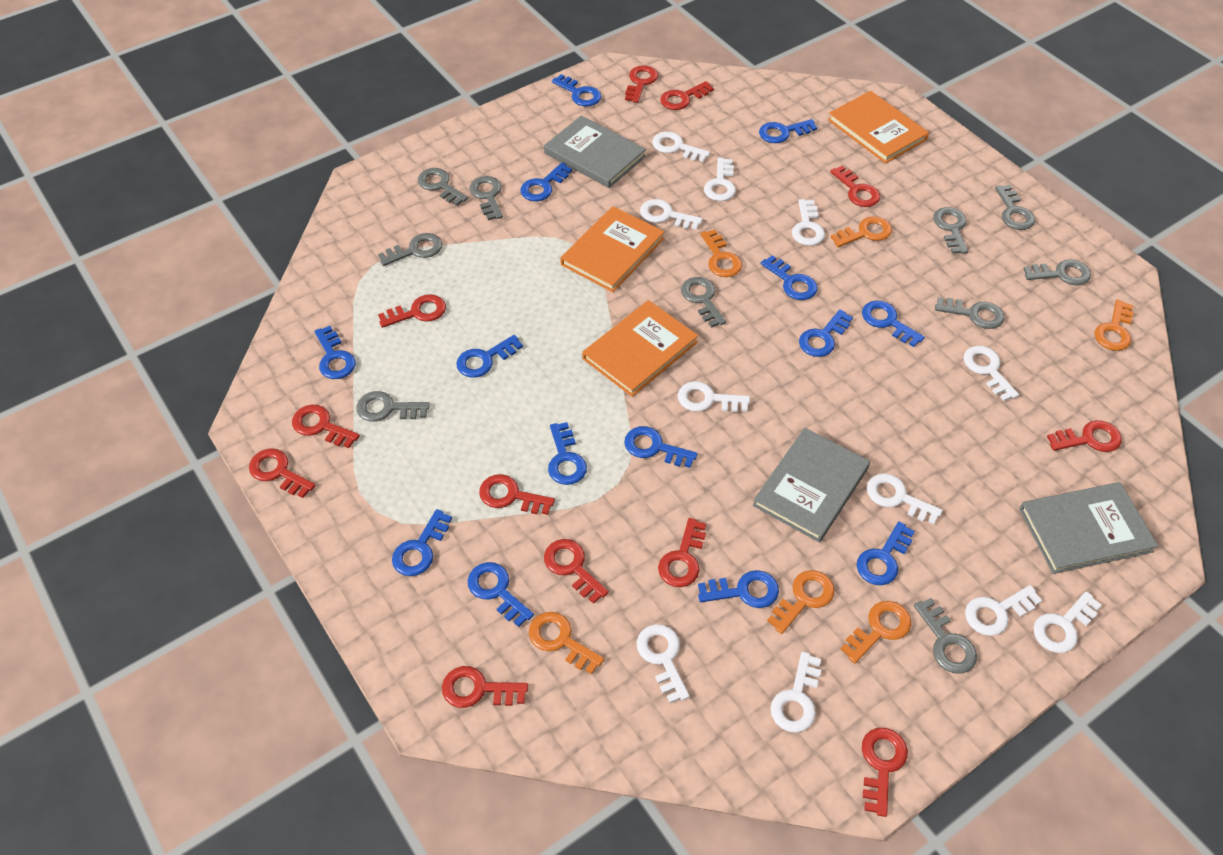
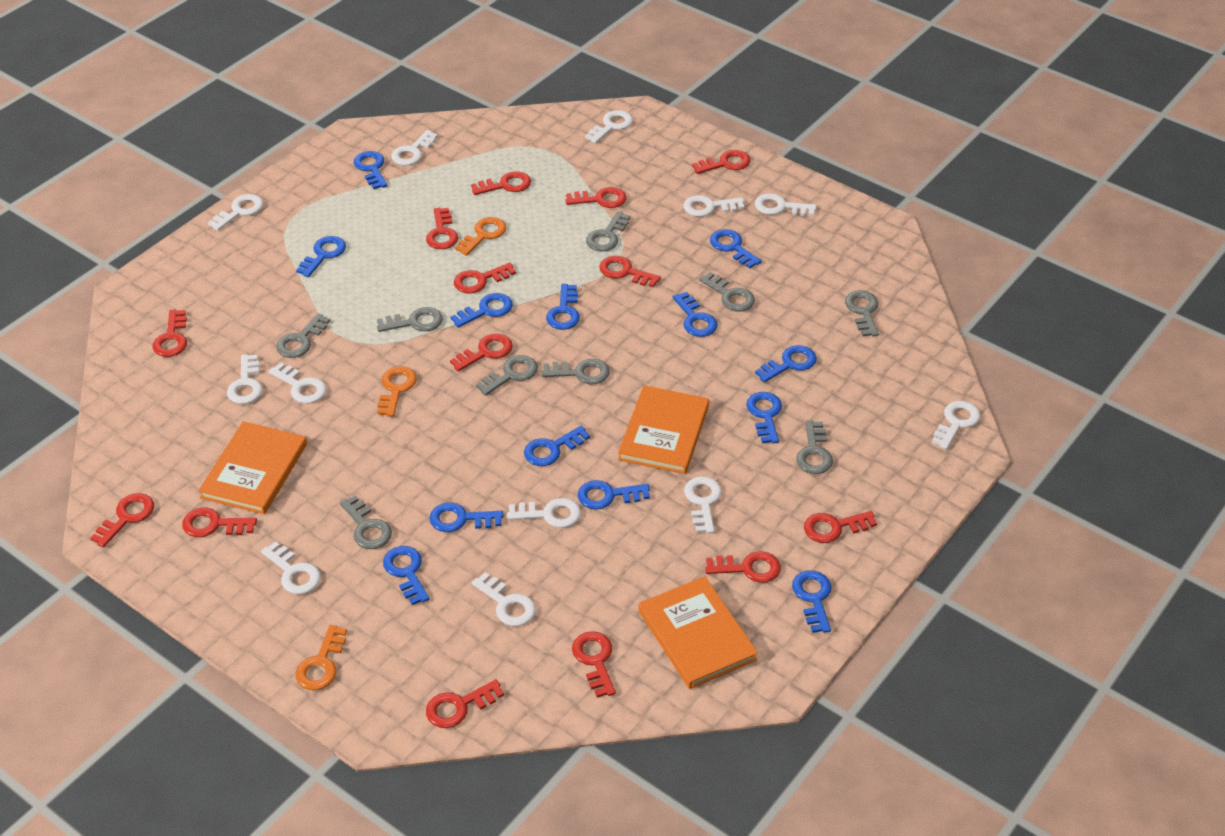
blue key: [314,326,356,379] [392,509,452,576] [456,335,523,377] [468,562,534,627] [520,163,572,201] [548,422,587,485] [552,74,601,106] [624,426,698,468] [698,570,779,608] [759,119,817,143] [761,255,818,300] [799,309,853,357] [857,521,915,585] [862,301,925,347] = 14 -> [296,236,346,277] [354,151,388,189] [383,546,430,605] [429,502,503,532] [451,293,513,328] [524,426,590,466] [546,284,580,330] [578,480,650,510] [673,292,718,337] [710,229,762,268] [746,392,782,443] [755,345,817,383] [792,571,831,633] = 13
grey book: [544,115,646,188] [753,428,870,542] [1019,482,1158,574] = 3 -> none = 0
grey key: [356,391,430,422] [378,233,442,266] [418,168,468,206] [469,176,503,220] [681,277,726,328] [914,598,977,674] [933,207,968,254] [935,297,1005,329] [995,185,1035,230] [1023,259,1091,285] = 10 -> [276,313,330,358] [340,496,392,549] [377,307,443,332] [476,355,538,396] [542,359,610,384] [586,211,630,252] [699,272,755,311] [796,420,833,474] [845,291,879,336] = 9
orange key: [529,612,604,674] [700,229,742,277] [767,570,835,634] [831,216,892,247] [841,601,911,664] [1094,300,1134,351] = 6 -> [295,625,347,690] [377,366,417,417] [455,217,506,256] = 3
red key: [249,448,316,498] [292,405,360,448] [378,294,446,328] [442,666,528,708] [479,474,555,515] [544,539,609,604] [625,65,658,103] [658,518,706,587] [660,81,714,110] [830,166,880,207] [862,728,908,817] [1047,420,1122,452] = 12 -> [91,493,154,547] [152,310,187,357] [182,508,257,537] [426,208,458,249] [426,679,504,728] [450,334,513,372] [454,263,516,294] [471,171,531,195] [566,187,627,208] [572,631,616,698] [599,256,661,287] [692,150,750,174] [705,551,781,583] [804,511,877,543] = 14
white key: [637,624,690,703] [640,199,702,230] [652,132,710,162] [678,381,750,412] [704,158,736,201] [771,652,821,733] [792,199,825,246] [867,473,943,524] [964,346,1019,401] [965,585,1042,636] [1033,591,1102,653] = 11 -> [208,194,263,231] [227,354,262,404] [261,541,320,594] [269,362,326,404] [391,130,438,165] [472,572,536,626] [507,498,581,528] [585,110,633,143] [683,195,745,217] [684,477,722,533] [755,193,816,216] [932,401,980,449] = 12

